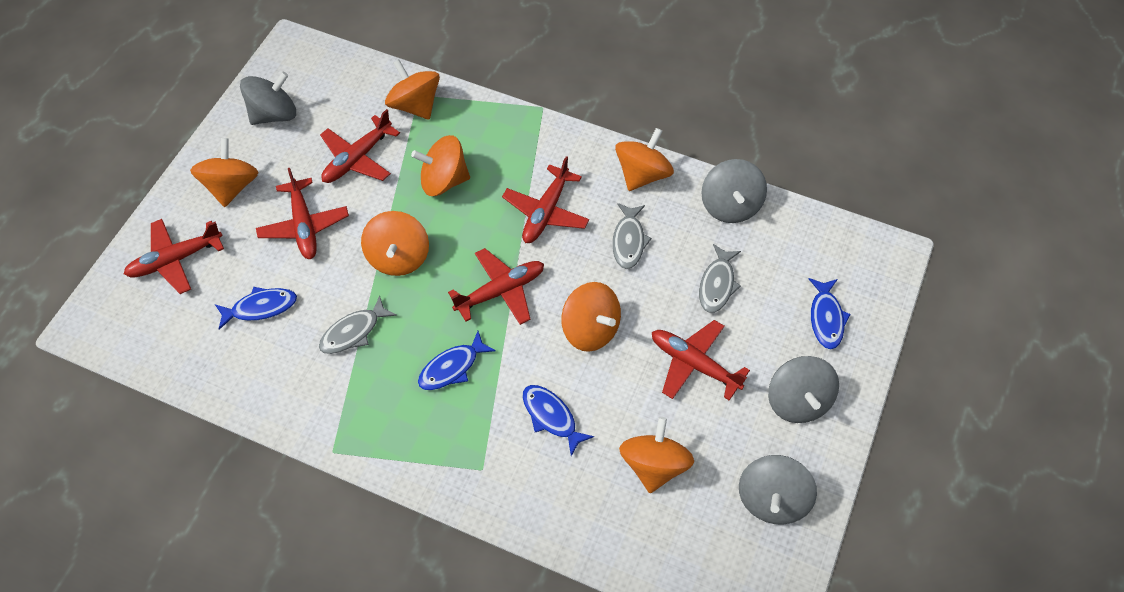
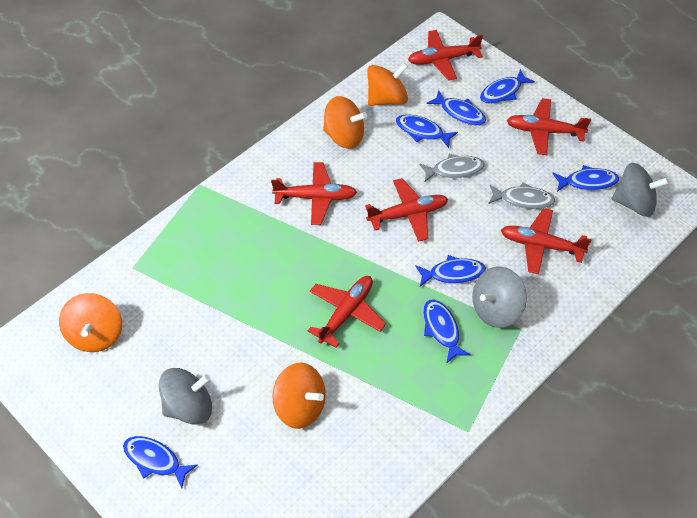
blue fish: [215,287,297,330] [418,331,496,390] [522,385,594,456] [809,278,851,349] = 4 -> [123,436,198,488] [396,115,458,148] [415,255,486,287] [423,300,471,364] [427,90,486,125] [480,69,535,104] [552,165,619,192] = 7
grey fish: [319,295,397,354] [612,203,652,269] [699,244,741,313] = 3 -> [419,154,485,182] [488,182,555,209] = 2
grey spinning top: [240,72,296,125] [701,159,767,223] [739,455,817,525] [768,356,839,423] = 4 -> [159,368,212,425] [472,267,527,328] [612,163,669,217] = 3
orange spinning top: [190,138,258,207] [361,211,429,276] [385,59,440,120] [411,135,470,196] [561,282,621,352] [615,128,674,191] [619,417,694,493] = 7 -> [59,293,122,352] [272,363,326,429] [323,96,367,149] [367,63,408,106] = 4

